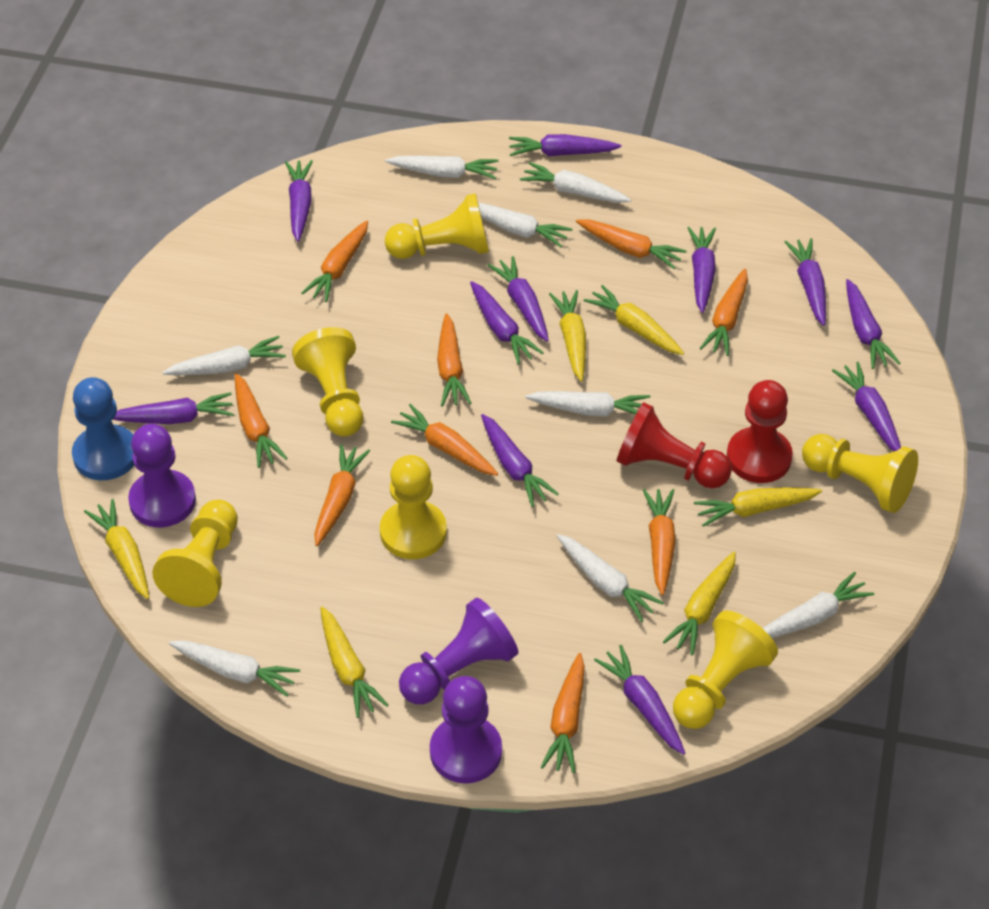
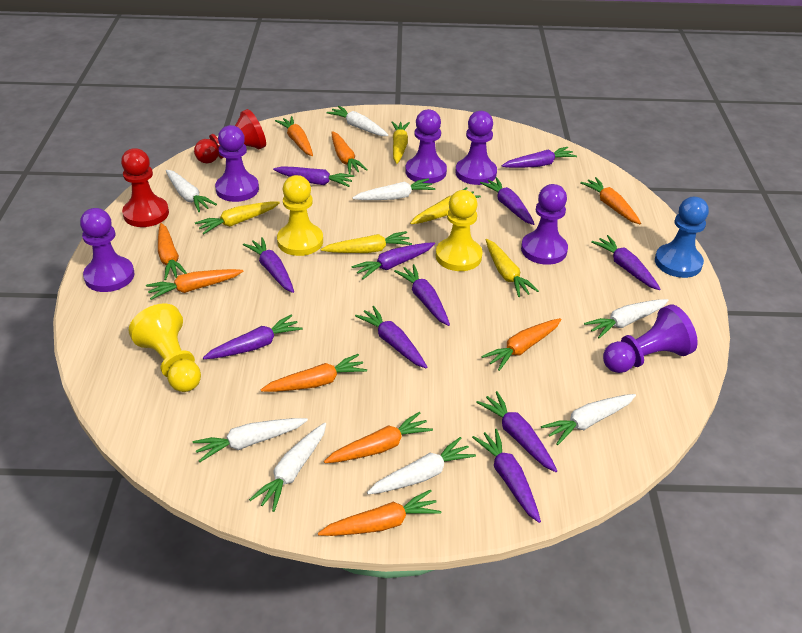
purple pawn: [128,424,196,527] [399,598,518,705] [430,676,502,784] = 3 -> [80,208,134,292] [215,125,259,202] [405,109,447,183] [455,111,497,185] [521,184,568,265] [603,304,698,373] = 6
yellow carrot: [84,499,149,599] [320,607,388,718] [549,290,586,382] [584,285,684,355] [663,552,736,655] [694,487,822,527] = 6 -> [195,202,280,234] [321,231,412,253] [392,121,410,164] [410,187,481,224] [486,239,539,297] = 5
yellow pawn: [152,500,238,607] [292,327,363,436] [380,455,447,559] [385,193,489,259] [673,610,778,729] [802,434,918,513] = 6 -> [128,304,201,392] [277,175,323,256] [436,190,482,271] = 3

